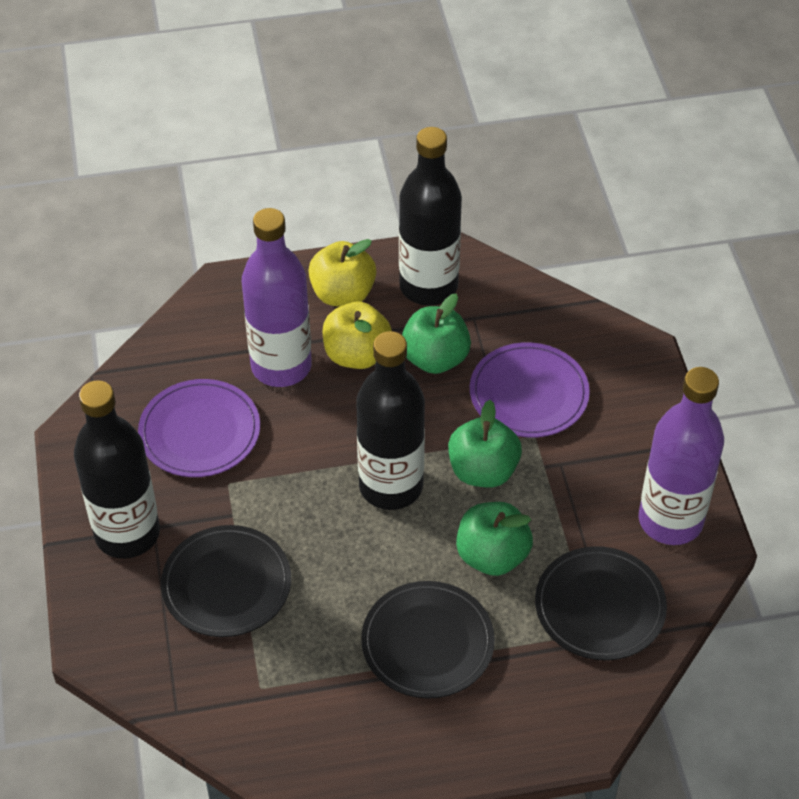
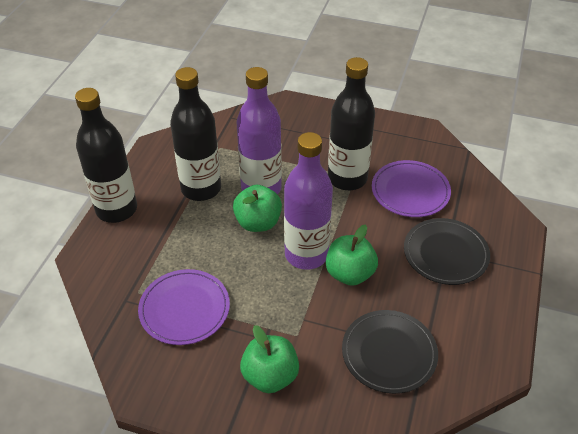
black plate: [161,525,291,637] [361,581,495,699] [535,546,667,660] = 3 -> [342,310,438,394] [404,218,490,285] = 2
yellow apple: [308,239,376,307] [323,302,392,369] = 2 -> none = 0

